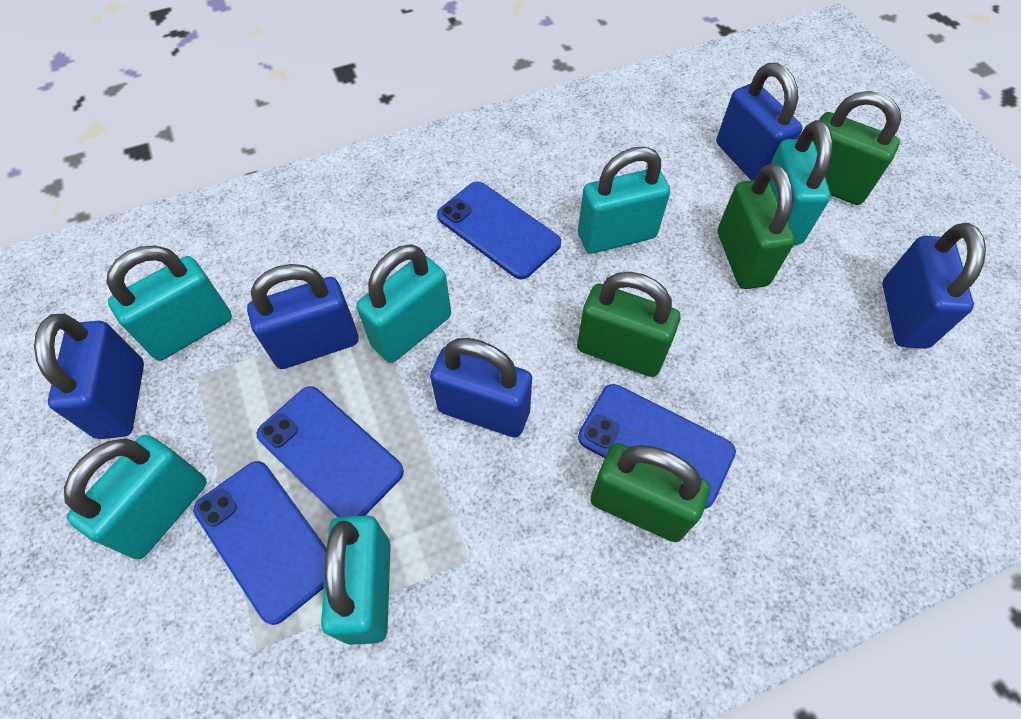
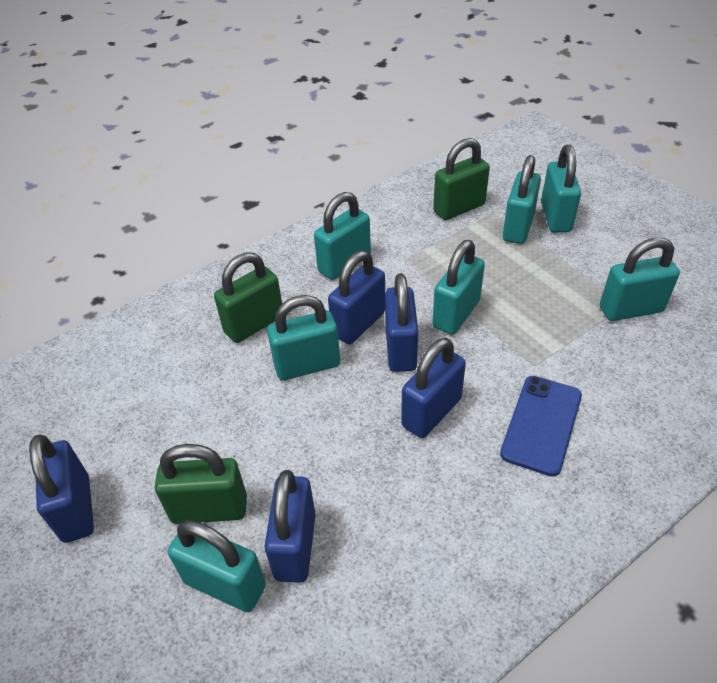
blue phone: [193,461,327,625] [257,386,404,517] [437,181,561,280] [578,384,736,509] = 4 -> [500,376,582,477] = 1
green padlock: [577,272,680,377] [590,443,710,542] [718,163,795,289] [813,91,901,205] = 4 -> [155,444,247,524] [214,252,282,343] [433,138,490,220] = 3
turquoise padlock: [64,435,207,559] [106,246,232,361] [321,516,391,645] [356,244,451,363] [578,147,670,253] [770,120,833,245] = 6 -> [168,520,266,612] [267,295,340,381] [314,192,371,280] [432,240,485,335] [503,155,541,244] [541,145,581,233] [600,238,680,321] = 7

